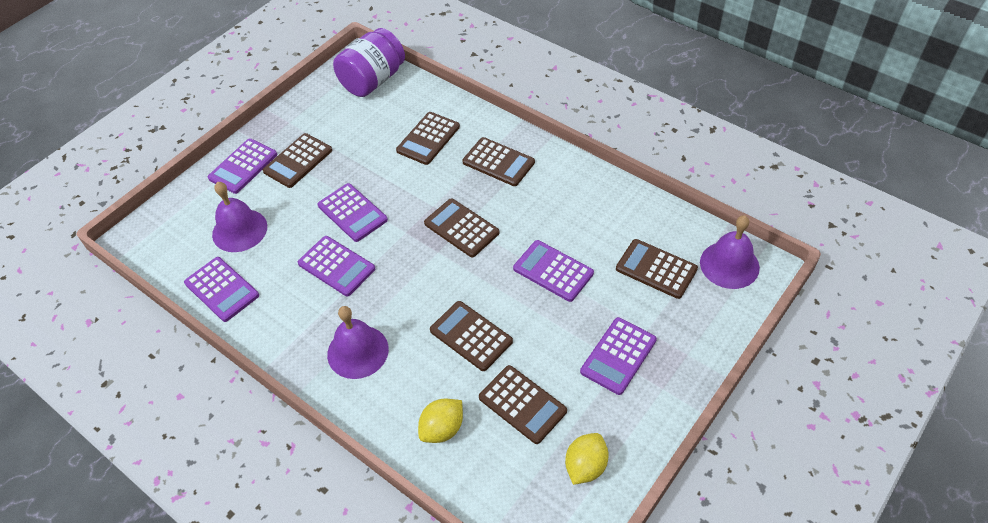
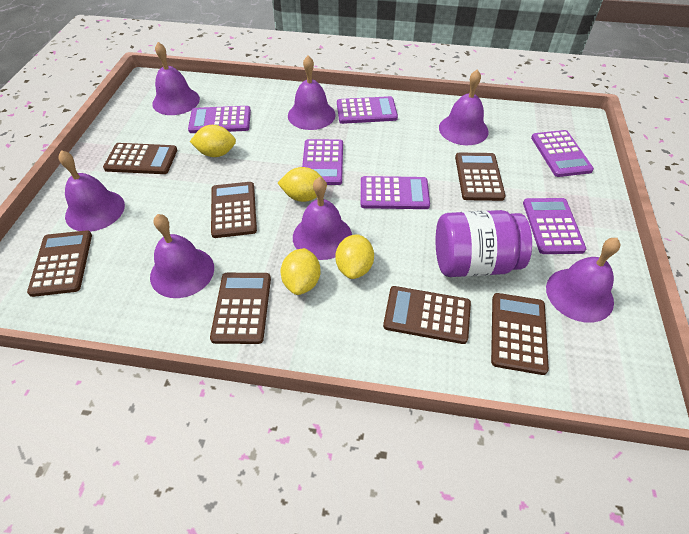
purple bell: [212,182,267,252] [327,306,389,379] [700,215,760,289] = 3 -> [58,150,125,232] [150,214,214,298] [152,42,200,115] [288,56,336,130] [293,177,352,260] [439,70,488,145] [546,238,621,323] = 7
yellow lemon: [418,399,463,443] [565,433,609,485] = 2 -> [190,125,236,157] [278,167,327,202] [281,248,321,295] [335,234,374,279] = 4

